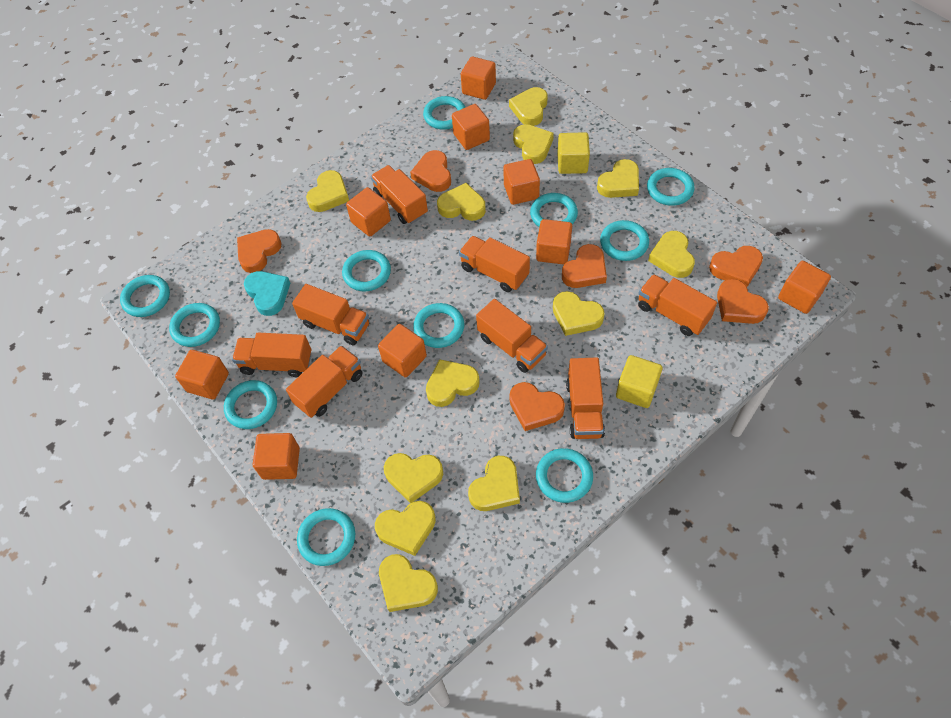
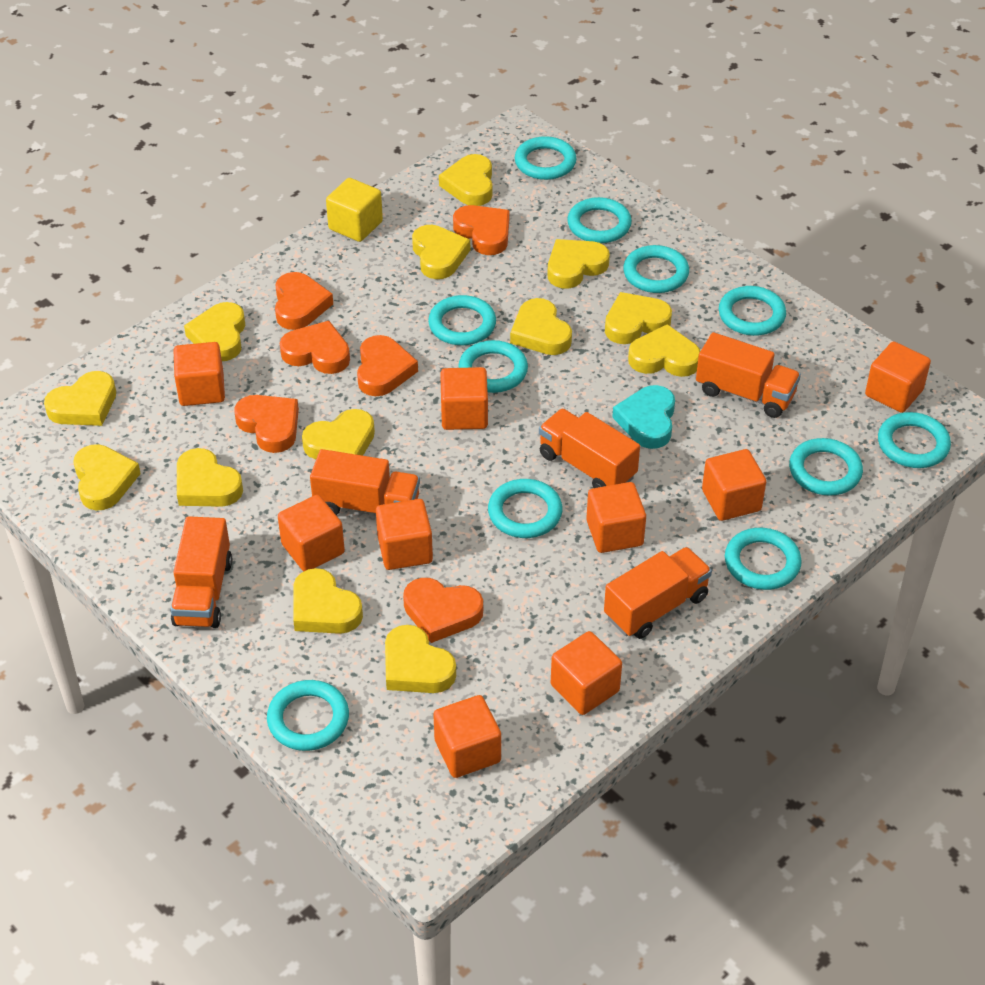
orange truck: [232,333,311,377] [286,346,363,418] [292,284,369,345] [371,165,428,224] [459,236,530,292] [476,299,548,373] [566,357,605,439] [638,274,717,336] = 8 -> [170,516,232,628] [310,449,420,515] [539,409,640,488] [604,547,712,639] [696,332,801,418] = 5
yellow cube: [557,132,590,174] [616,355,663,408] = 2 -> [326,178,383,242] = 1
yellow heart: [306,170,349,212] [375,501,436,556] [379,554,438,612] [384,453,443,503] [426,359,480,407] [437,183,486,221] [468,456,520,511] [509,87,547,126] [513,124,554,164] [553,291,605,336] [597,159,639,198] [648,231,695,278] = 12 -> [44,371,116,426] [73,444,141,510] [177,448,243,507] [184,302,245,361] [293,568,363,634] [302,409,375,459] [385,625,456,693] [412,225,470,279] [439,154,493,206] [510,298,572,355] [547,239,610,288] [605,292,672,344] [628,324,700,377] = 13

